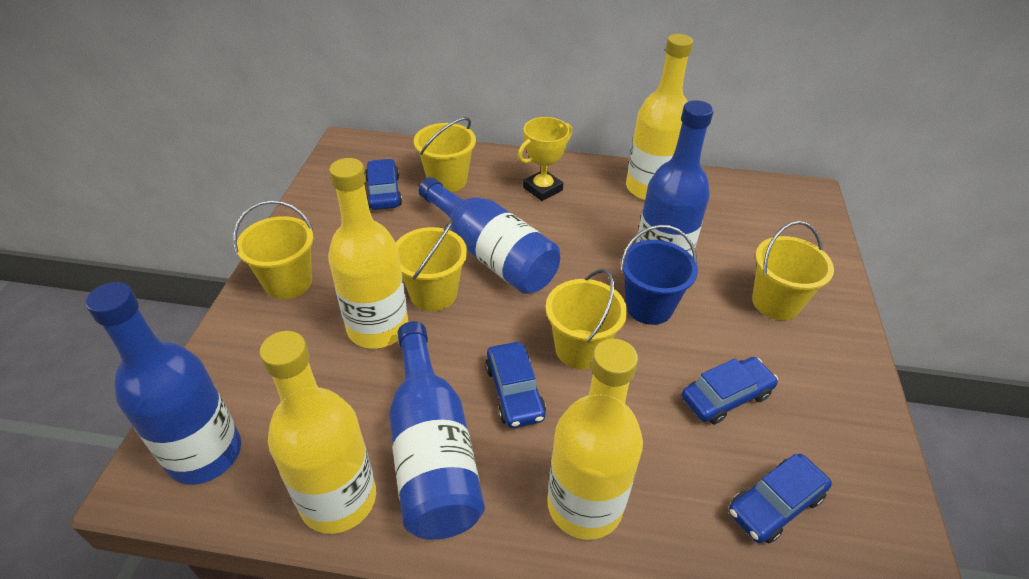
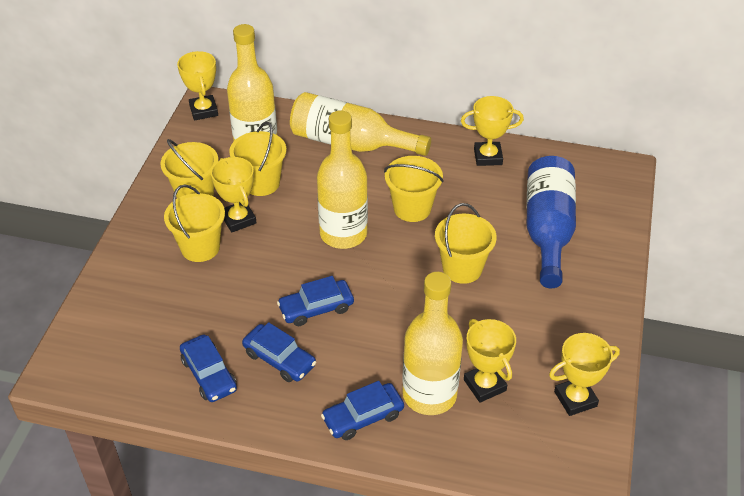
blue bottle: [85,282,241,485] [389,321,485,540] [418,177,560,294] [636,100,714,256] = 4 -> [526,156,576,288] = 1
blue bucket: [620,225,698,325] = 1 -> none = 0
yellow trophy: [518,117,572,201] = 1 -> [177,51,218,120] [211,157,257,233] [461,96,524,166] [464,319,516,403] [549,333,620,416] = 5

